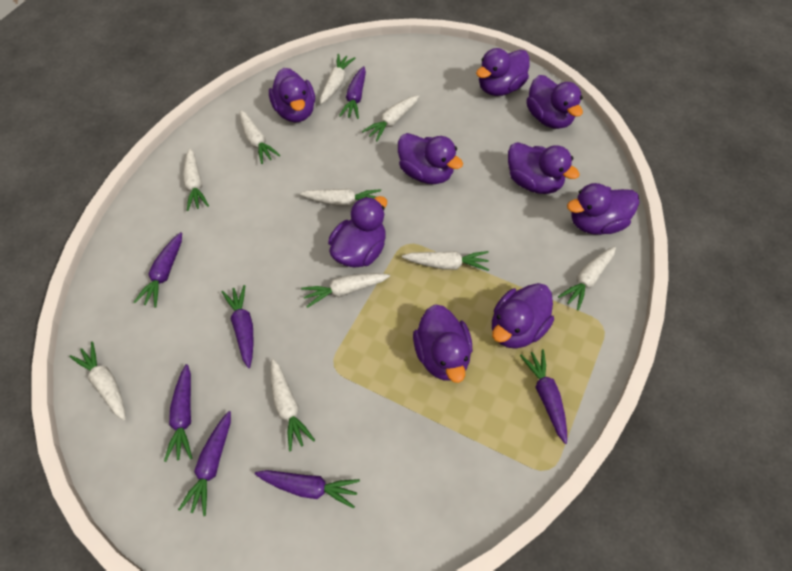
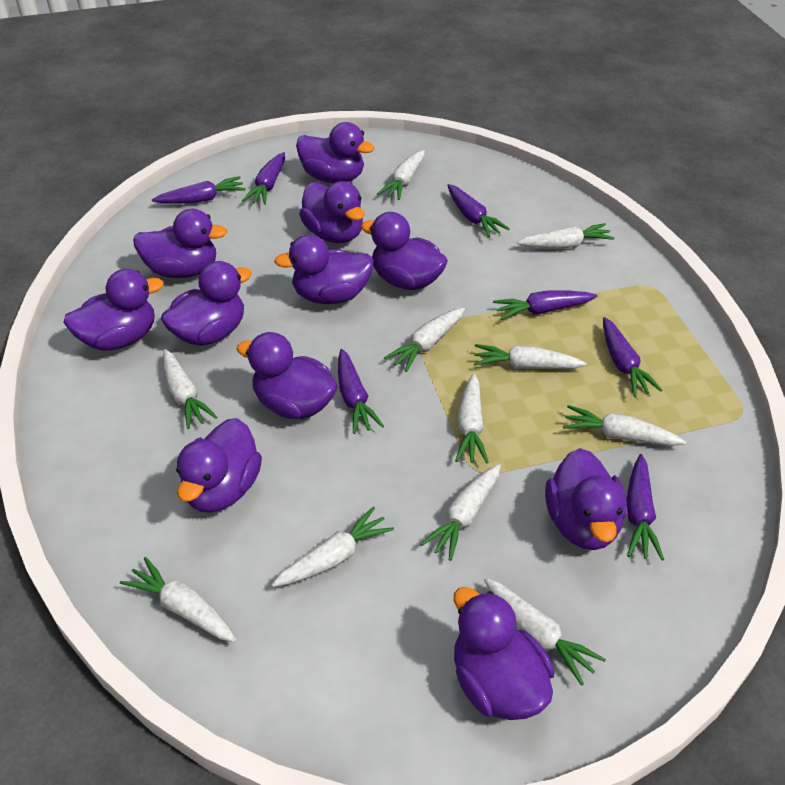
purple duck: [269,68,315,122] [328,196,387,268] [398,133,463,184] [413,304,472,383] [476,48,530,96] [492,283,554,349] [508,142,580,194] [526,75,583,129] [567,183,639,235] = 9 -> [63,269,164,351] [133,209,227,278] [161,261,252,346] [176,418,262,513] [237,332,338,419] [274,235,374,304] [296,122,374,183] [299,181,365,243] [361,212,448,290] [453,587,554,720] [545,448,627,550] = 11
white carrot: [69,342,126,421] [183,148,209,211] [240,110,280,164] [270,358,315,451] [299,189,381,206] [301,273,390,308] [320,54,355,104] [362,95,419,141] [402,251,489,271] [558,246,616,310] = 10 -> [120,557,237,643] [163,349,217,429] [272,506,394,587] [377,150,425,200] [384,308,465,372] [420,464,501,561] [455,373,489,463] [474,344,587,369] [484,578,606,686] [517,223,615,248] [563,405,686,446] = 11

